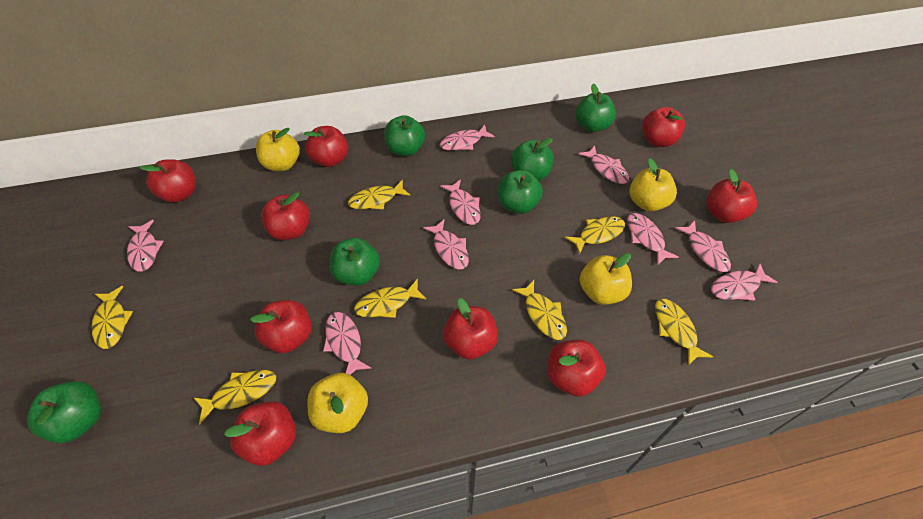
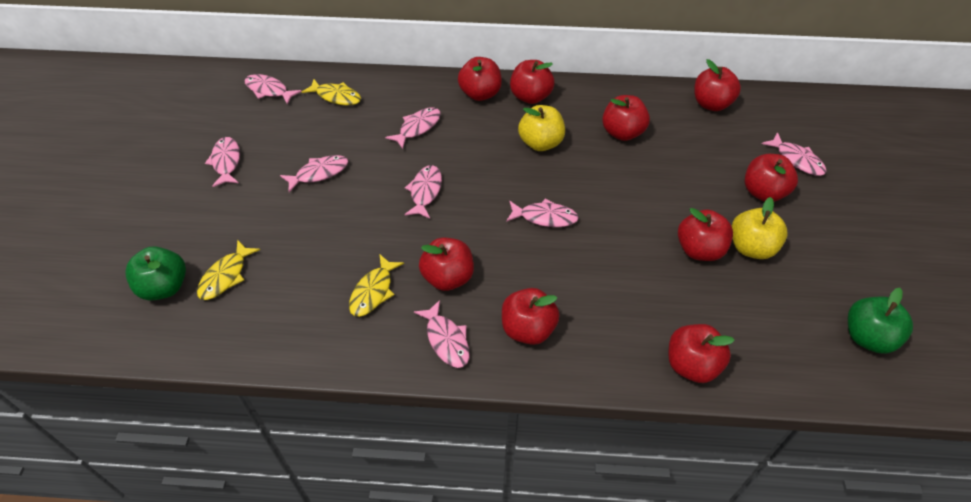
green apple: [27,381,101,443] [330,238,380,286] [384,115,425,156] [498,170,543,214] [511,138,554,181] [575,84,616,132] = 6 -> [125,246,186,301] [848,288,913,354] = 2
pink fish: [127,220,164,272] [323,312,371,375] [423,220,469,270] [440,125,495,150] [440,179,481,225] [579,146,629,184] [627,213,679,265] [675,221,731,272] [711,263,777,301] = 9 -> [205,137,240,187] [244,74,302,105] [280,155,348,192] [385,107,441,149] [404,165,442,219] [414,300,470,368] [506,199,579,227] [762,132,827,176] = 8
yellow apple: [256,128,300,171] [308,373,368,433] [580,253,632,305] [629,158,677,211] = 4 -> [518,105,565,151] [732,197,788,259] = 2
yellow fish: [91,286,133,349] [194,370,276,424] [348,180,410,209] [354,278,427,318] [512,280,567,340] [565,216,625,255] [655,299,713,365] = 7 -> [197,240,260,300] [302,79,361,105] [349,254,404,317] = 3

